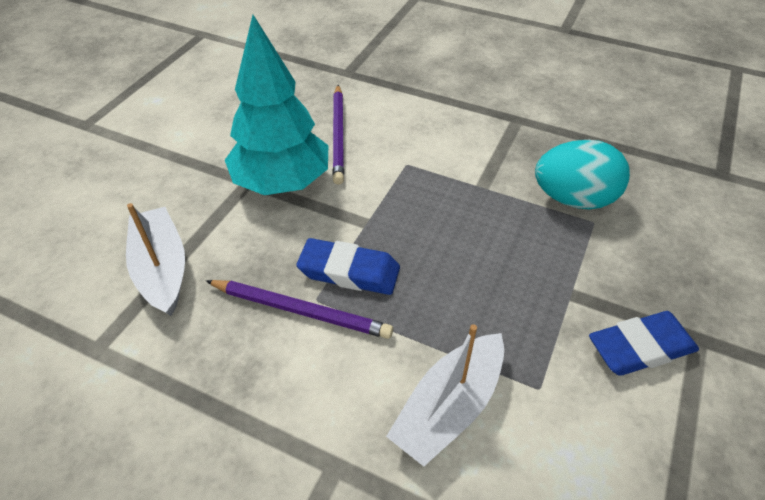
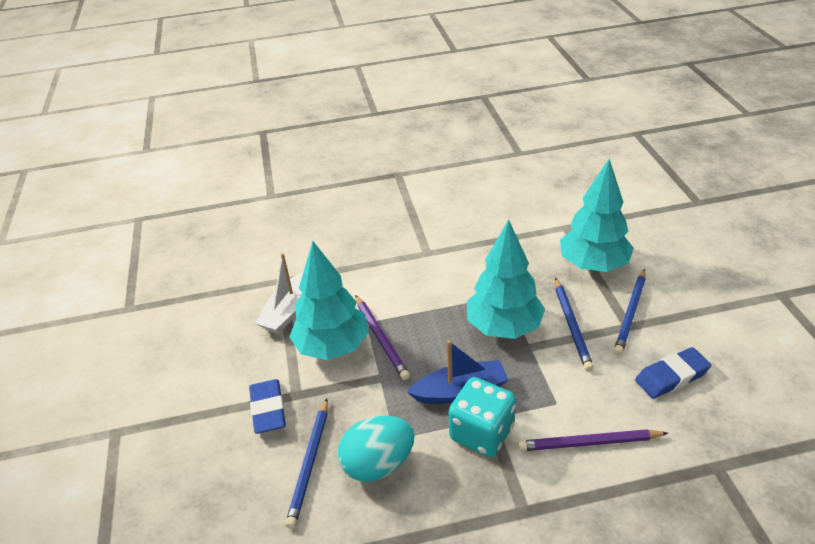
blue boat: none = 0 -> [407,340,509,404] = 1
blue pencil: none = 0 -> [285,399,328,529] [555,278,594,372] [614,269,646,355] = 3
turquoise dice: none = 0 -> [448,377,516,457] = 1
turquoise tree: [225,15,328,195] = 1 -> [289,241,369,360] [467,219,545,339] [560,159,634,272] = 3
white boat: [126,203,185,316] [386,324,504,466] = 2 -> [255,253,304,334] = 1

